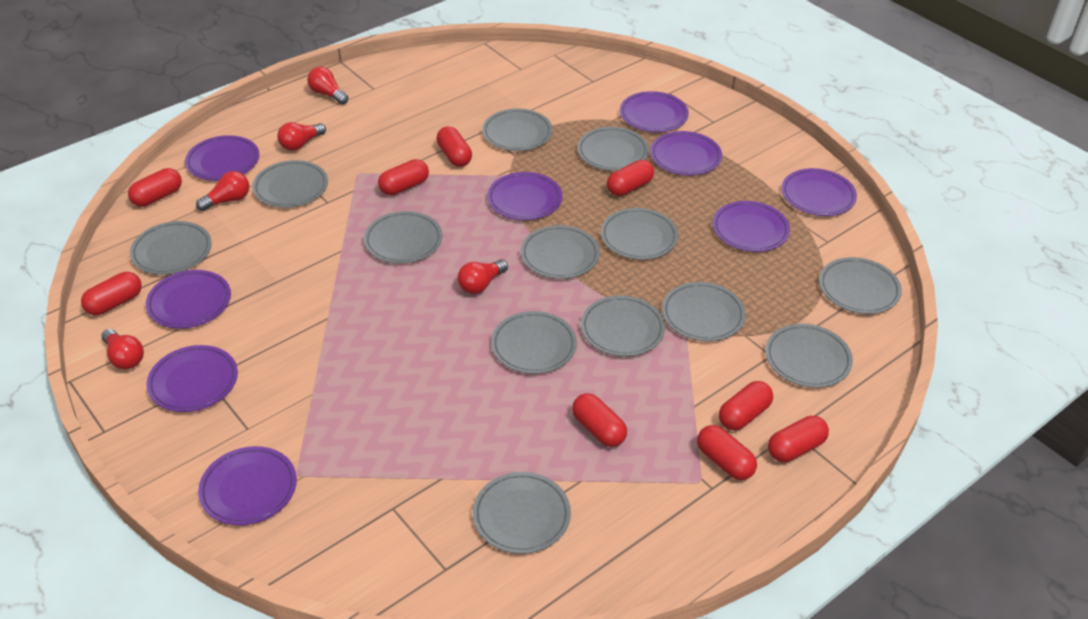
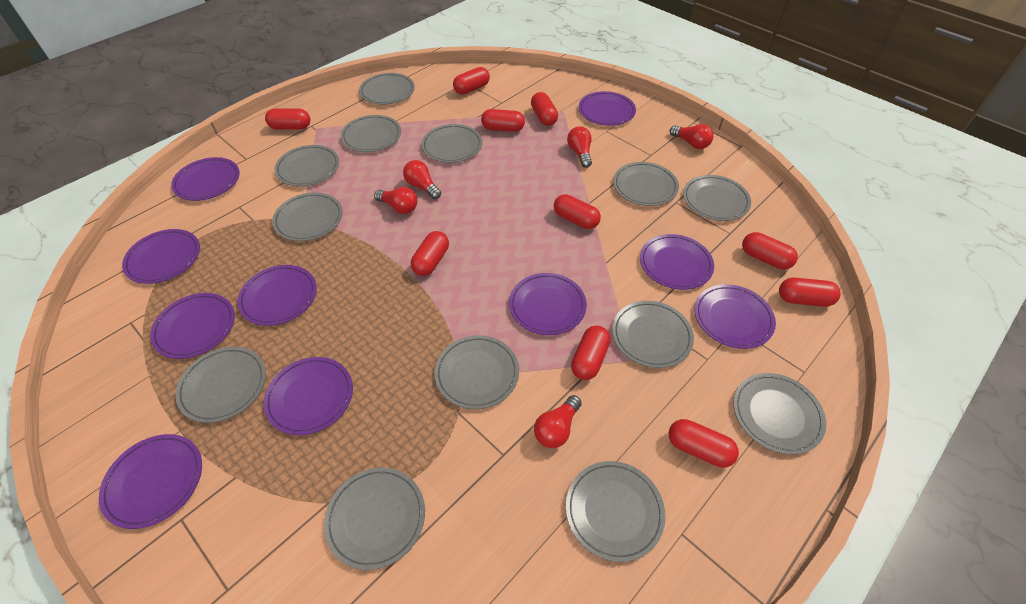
purple plate: [146,270,231,329] [147,345,238,412] [185,135,259,181] [198,446,297,525] [487,172,562,220] [620,91,689,132] [650,131,722,176] [713,201,790,252] [781,168,857,216] = 9 -> [99,434,202,529] [122,229,200,284] [150,293,235,359] [171,157,240,201] [237,265,317,326] [264,357,353,435] [509,273,587,335] [579,91,636,126] [640,234,714,290] [695,284,776,349] = 10
red capsule: [81,272,142,315] [128,168,182,207] [378,159,429,195] [436,126,472,167] [572,393,627,447] [607,160,654,196] [697,425,757,480] [719,381,773,430] [768,416,829,462] = 9 -> [265,108,310,130] [411,231,449,276] [453,67,490,94] [481,109,525,132] [531,92,558,126] [554,194,601,229] [571,326,611,380] [669,419,739,468] [742,232,798,270] [779,277,841,307] = 10

